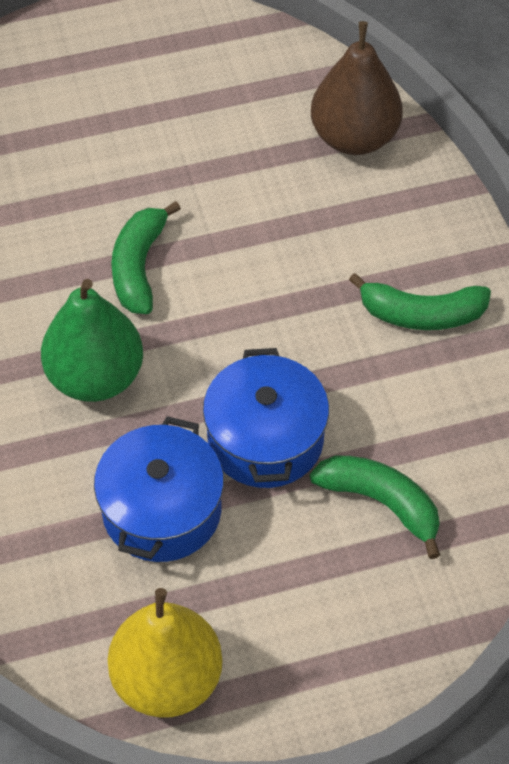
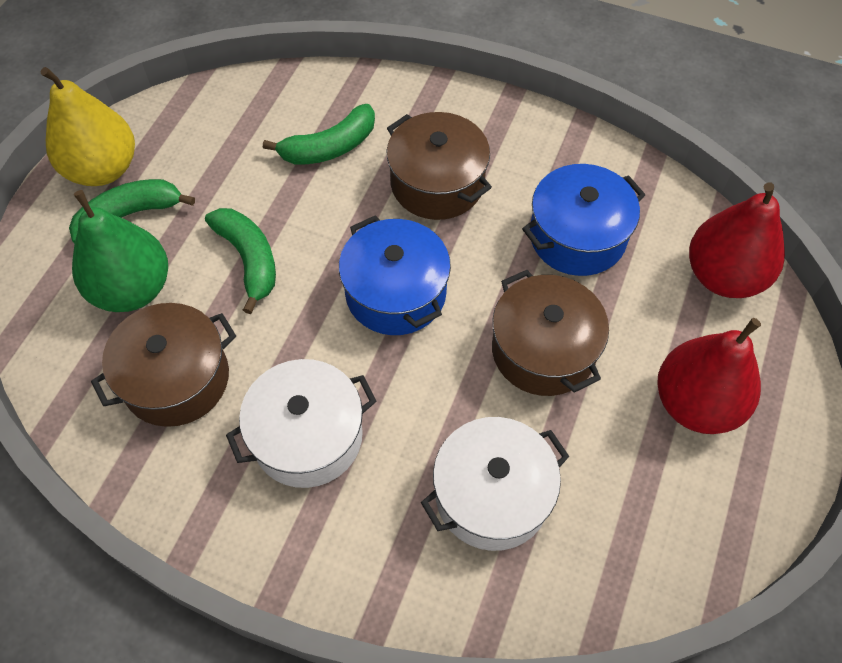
brown pear: [311,21,403,155] = 1 -> none = 0
brown pot: none = 0 -> [91,303,236,427] [387,112,492,220] [492,270,609,396] = 3
red pear: none = 0 -> [657,318,761,434] [689,182,785,298] = 2
white pot: none = 0 -> [226,359,376,488] [421,417,570,551] = 2

